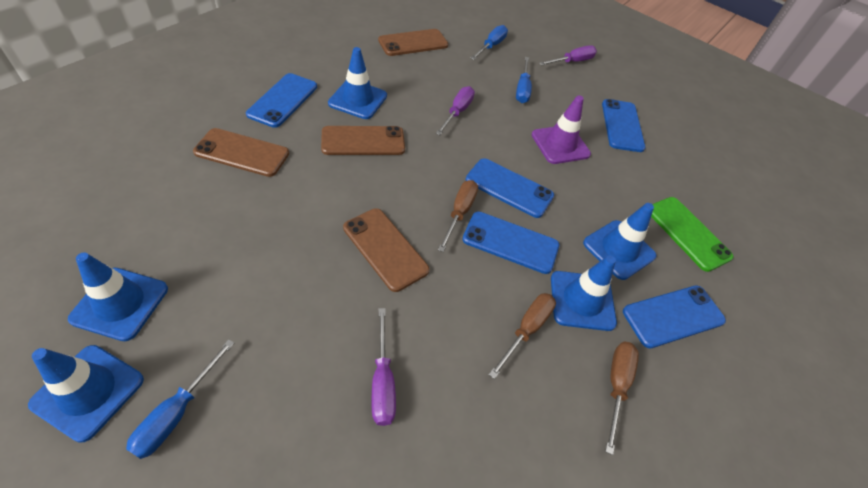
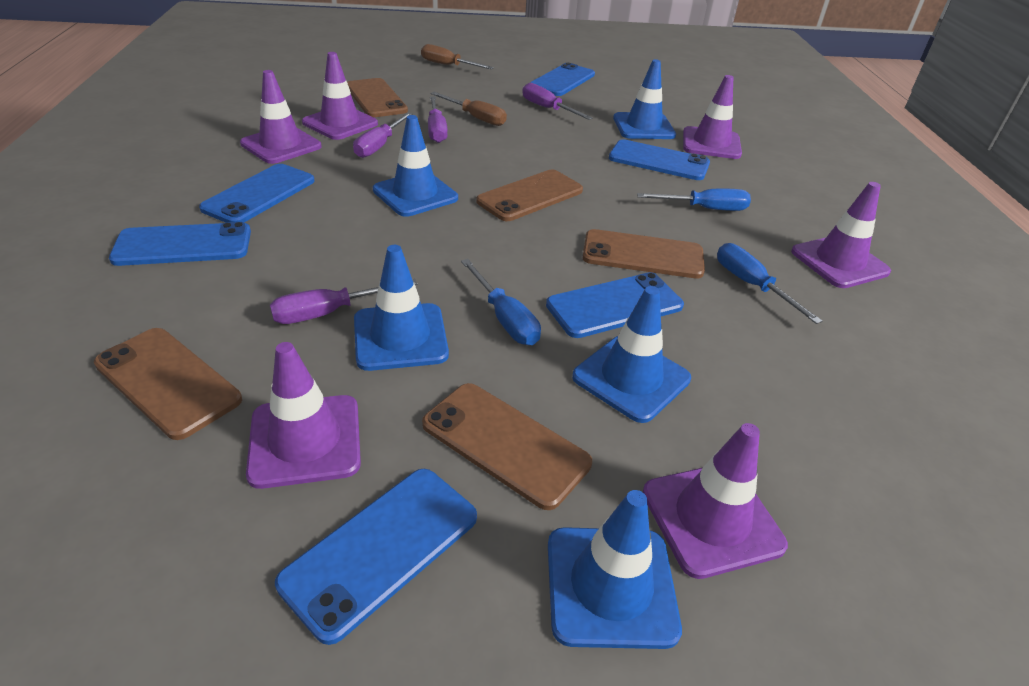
blue phone: [246,73,317,128] [462,211,559,274] [466,158,554,218] [602,99,645,152] [623,285,726,349] = 5 -> [109,222,251,266] [199,164,315,223] [275,469,477,645] [530,63,595,96] [546,272,684,338] [609,139,710,180] = 6
brown phone: [193,128,289,177] [321,126,405,155] [343,208,430,292] [378,29,448,56] = 4 -> [94,328,242,440] [347,78,408,117] [422,383,592,510] [476,170,583,221] [582,229,705,279] = 5
brown screwdriver: [438,180,478,252] [489,293,556,379] [605,342,639,455] = 3 -> [421,44,494,69] [430,92,507,126] = 2
green phone: [651,197,734,272] = 1 -> none = 0
purple screwdriver: [372,308,396,426] [436,86,475,135] [539,46,597,66] = 3 -> [270,279,417,324] [353,112,413,158] [428,96,448,143] [522,83,593,120] = 4
purple traffic cone: [532,95,591,164] = 1 -> [240,70,322,164] [246,342,361,489] [302,52,378,140] [643,423,788,579] [683,75,742,159] [791,182,891,288] = 6

